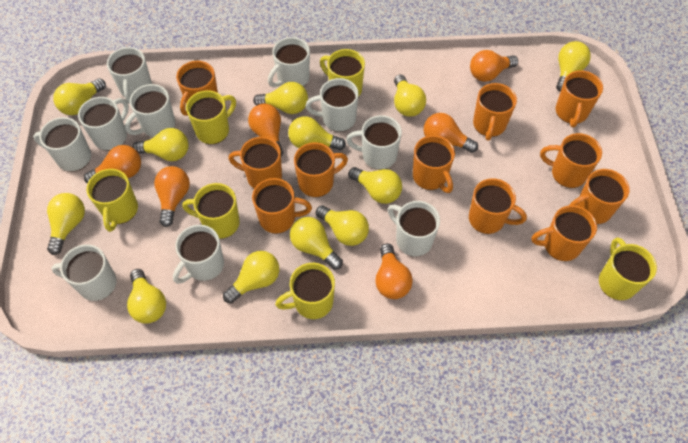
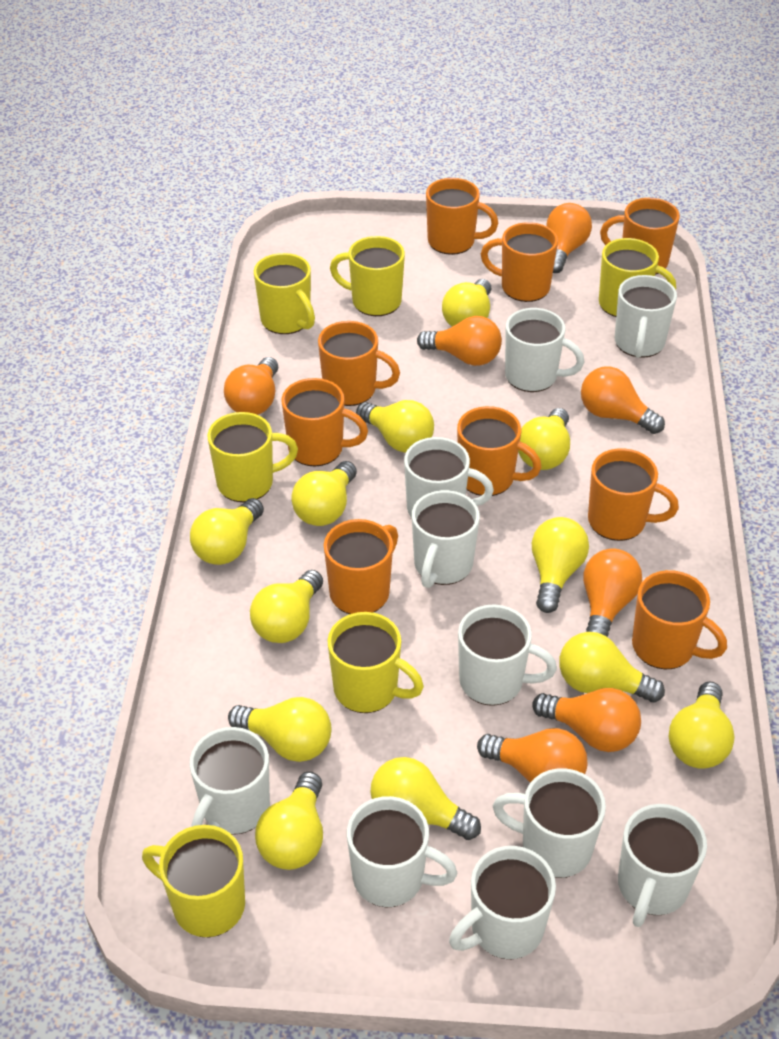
orange light bulb: [84,145,141,183] [154,166,190,227] [248,104,283,156] [375,243,413,299] [424,113,478,153] [470,50,518,82] = 6 -> [224,357,278,415] [417,316,502,366] [477,728,587,783] [532,688,641,752] [546,203,592,273] [581,366,665,434] [583,548,642,637] = 7
orange mug: [176,61,218,116] [228,137,282,189] [252,178,312,234] [294,142,348,197] [413,135,455,193] [469,178,527,234] [473,83,517,141] [532,205,597,261] [540,133,602,188] [556,70,603,127] [569,169,630,224] = 11 -> [281,378,368,467] [318,321,400,406] [324,519,398,614] [426,178,498,255] [457,406,542,496] [481,222,558,302] [588,448,679,541] [600,198,680,275] [632,570,727,669] = 9

